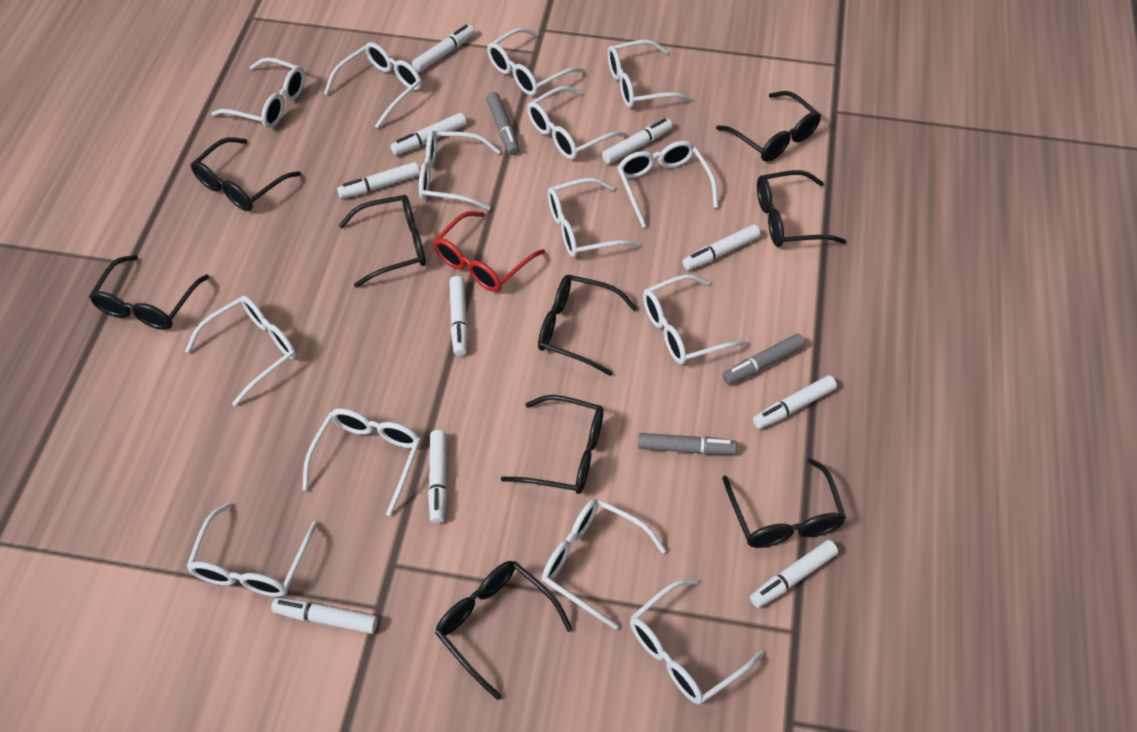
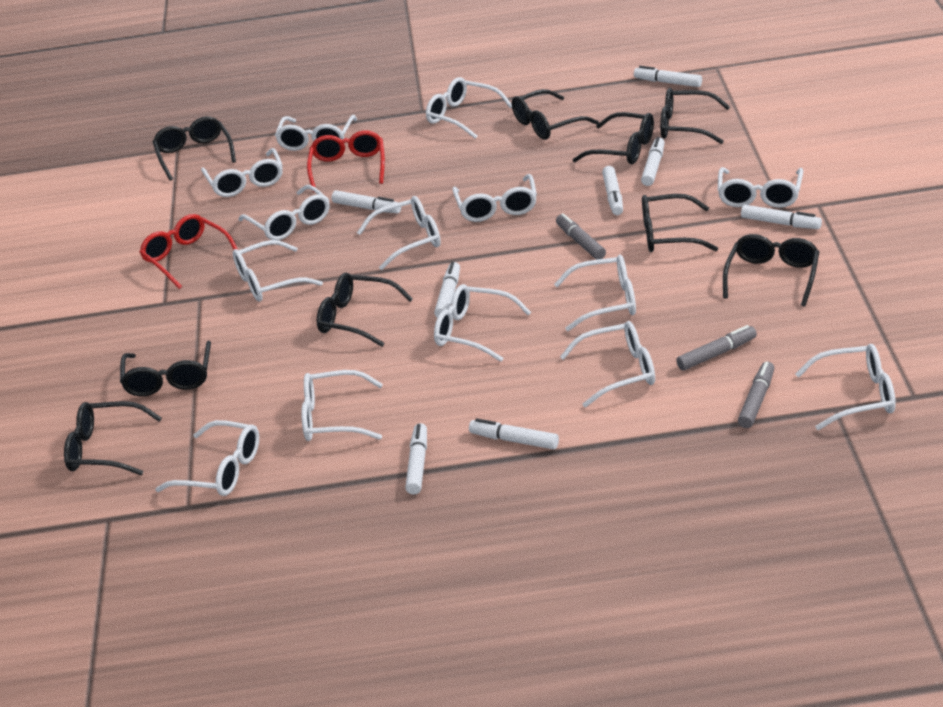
red glasses: [433,211,545,292] = 1 -> [139,214,238,289] [307,130,385,192] = 2
white marker: [271,597,378,634] [337,162,420,199] [390,113,467,155] [412,25,475,72] [428,430,447,523] [449,276,468,356] [602,118,673,164] [682,224,761,270] [750,540,838,608] [753,375,837,429] = 10 -> [331,190,401,213] [405,423,427,495] [434,262,460,318] [469,418,559,450] [602,166,623,215] [634,66,702,87] [641,137,665,186] [741,205,822,229] = 8

